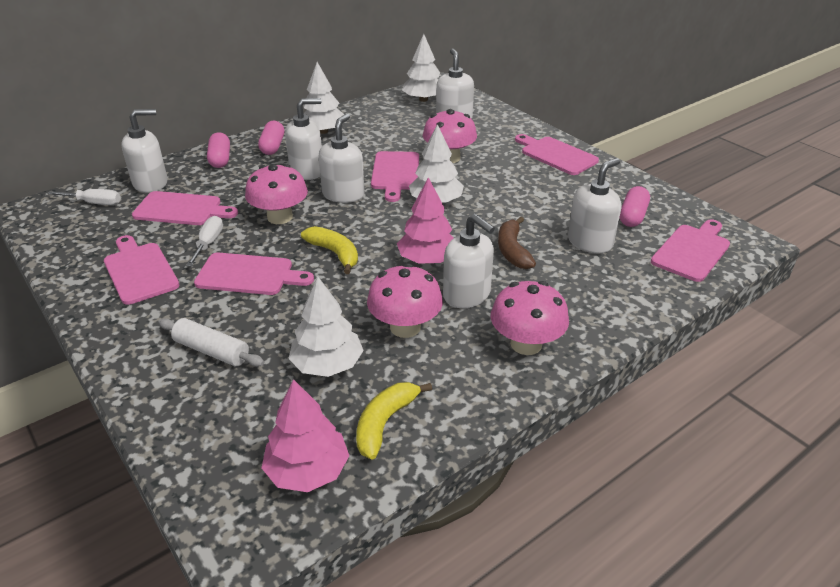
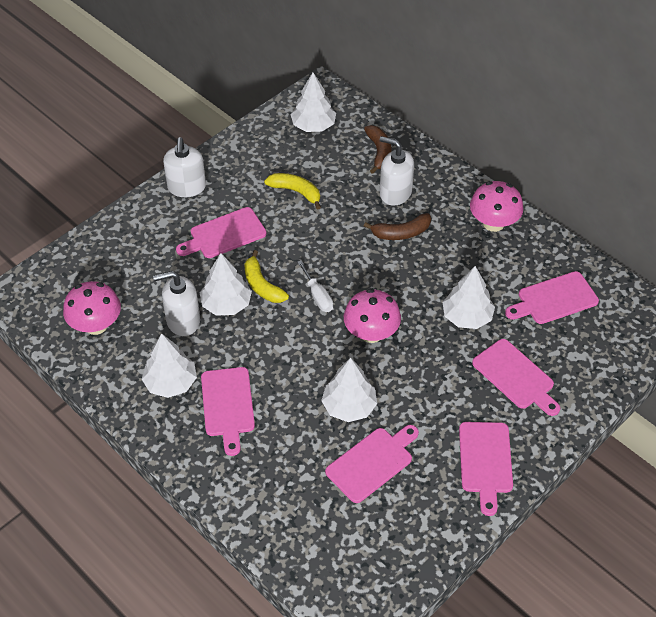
brown banana: [498,217,536,269] = 1 -> [364,125,391,174] [364,213,431,240] = 2
pink capsule: [207,132,230,168] [258,120,284,155] [619,186,650,227] = 3 -> none = 0
pink mushroom: [245,164,308,224] [367,263,443,338] [423,109,477,163] [491,281,569,355] = 4 -> [63,281,121,335] [344,289,401,343] [470,181,523,232] = 3
pink tree: [261,379,349,492] [397,177,454,264] = 2 -> none = 0
white rolling pin: [158,318,264,367] = 1 -> none = 0
white screwdriver: [48,189,120,205] [186,216,223,267] = 2 -> [297,261,333,312] = 1
white soap dispenser: [122,109,167,193] [285,98,322,180] [319,114,365,203] [436,48,474,119] [443,214,495,308] [568,158,622,253] = 6 -> [153,271,200,336] [163,137,206,197] [380,136,414,206] = 3
white tree: [288,276,364,377] [303,62,344,134] [402,34,440,102] [409,124,464,202] = 4 -> [142,333,197,398] [200,253,252,316] [290,73,336,132] [321,358,377,422] [442,266,495,329] = 5

